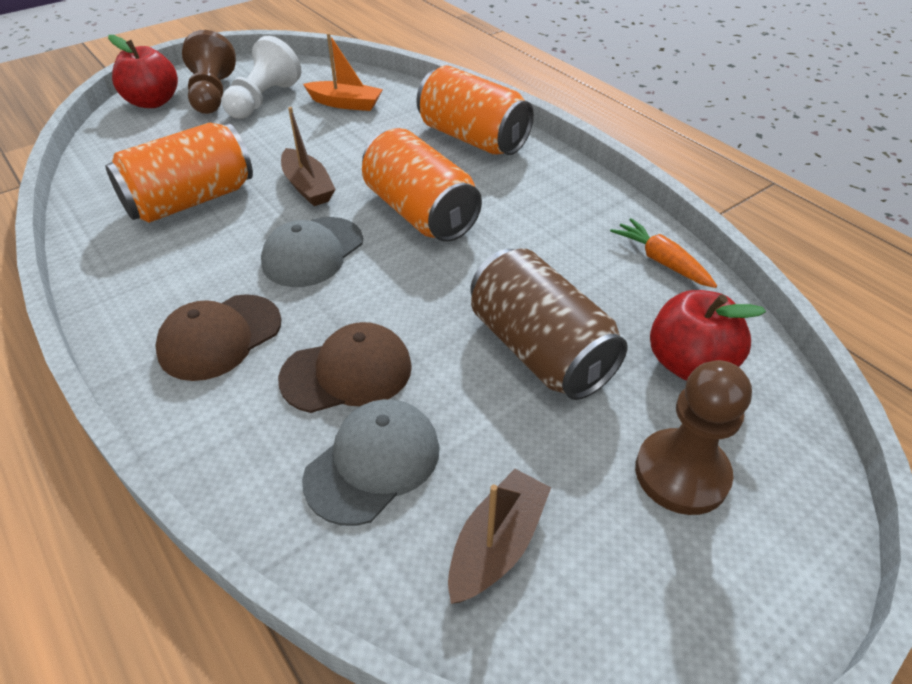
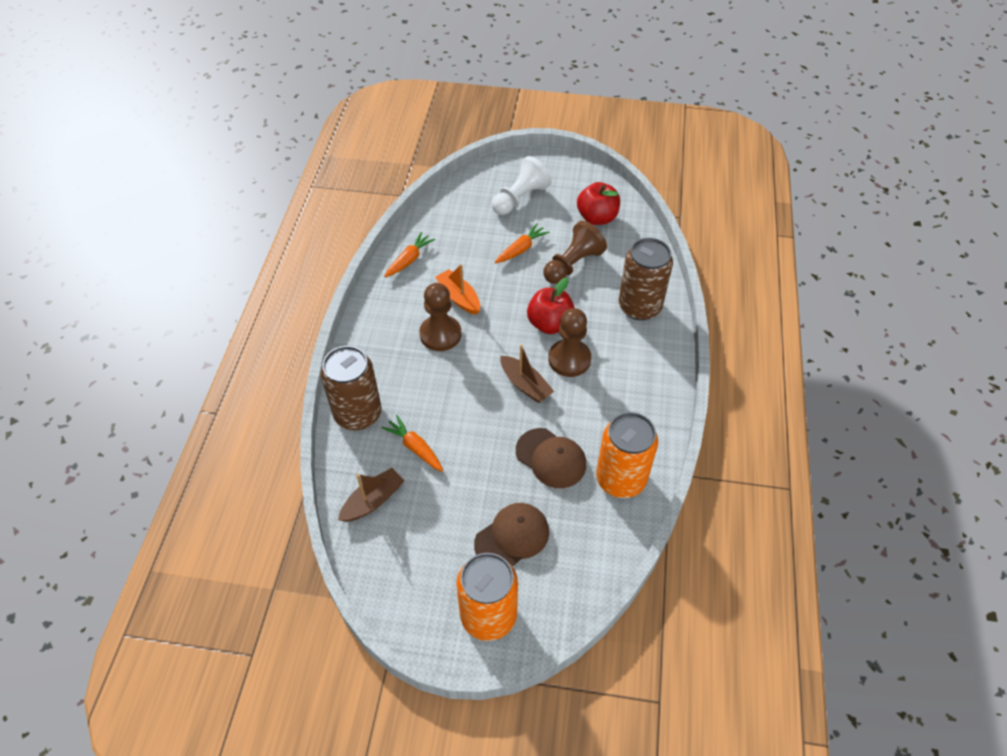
brown can: [470,249,628,400] = 1 -> [321,346,381,430] [619,238,673,320] = 2
brown pawn: [182,30,236,114] [635,360,752,515] = 2 -> [419,283,461,351] [543,221,607,284] [548,308,591,377] = 3
grey cap: [261,217,363,287] [302,399,440,526] = 2 -> none = 0
orange can: [105,123,253,223] [362,128,482,242] [416,65,534,155] = 3 -> [456,553,518,641] [596,412,658,498] = 2
orange carrot: [610,218,717,288] = 1 -> [381,415,443,472] [384,232,435,277] [495,223,550,263] = 3

